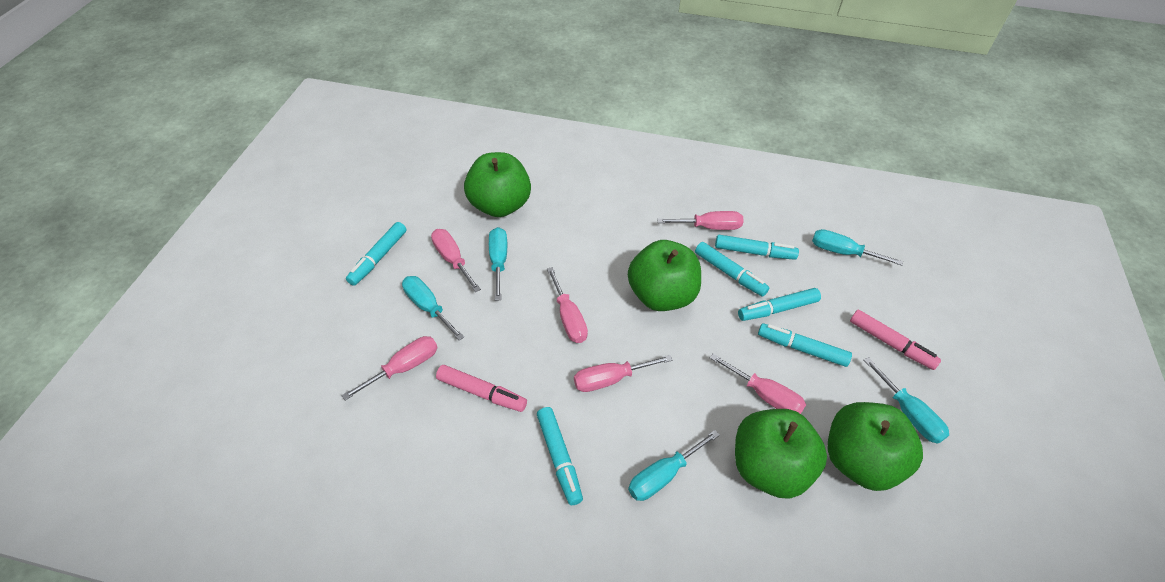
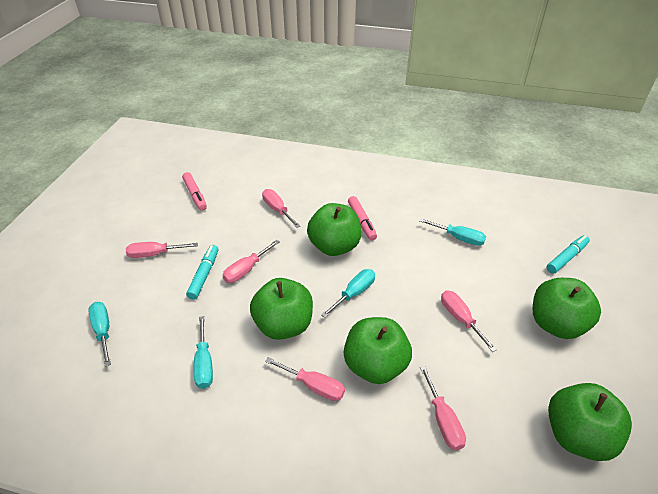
green apple: [464,152,531,217] [628,240,701,311] [735,409,827,499] [828,402,923,491] = 4 -> [250,278,313,340] [307,203,361,256] [344,317,412,384] [533,278,601,339] [548,383,632,461] = 5
turquoise marker: [346,222,407,286] [537,407,583,505] [695,242,770,297] [715,235,799,260] [738,288,821,321] [758,323,852,367] = 6 -> [186,245,218,300] [546,235,590,274] = 2
turquoise screwdriver: [402,276,464,340] [489,227,507,301] [628,430,720,501] [812,229,903,266] [864,357,949,444] = 5 -> [88,302,111,367] [194,316,213,389] [321,269,375,318] [419,219,486,246] = 4

